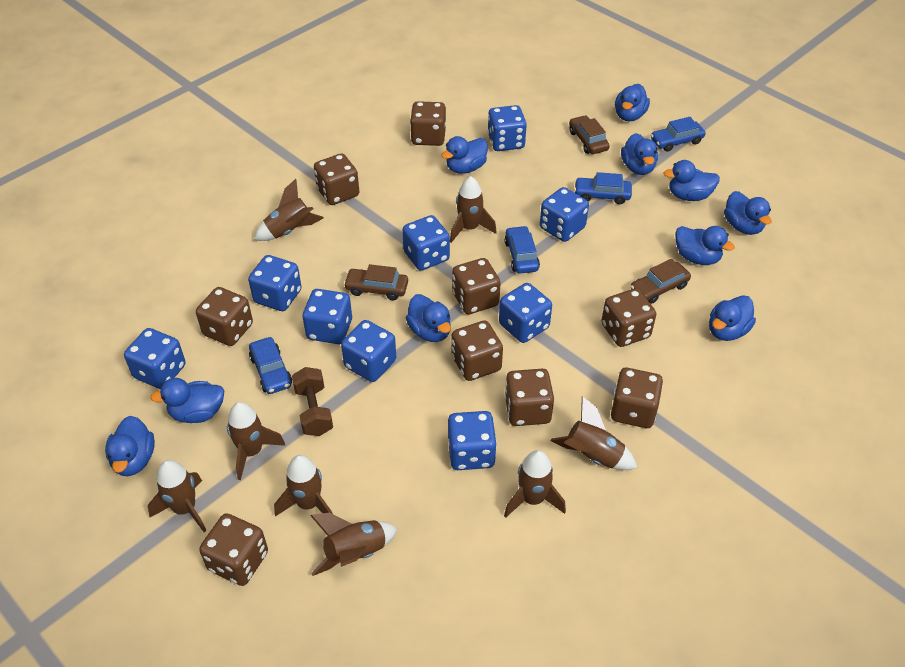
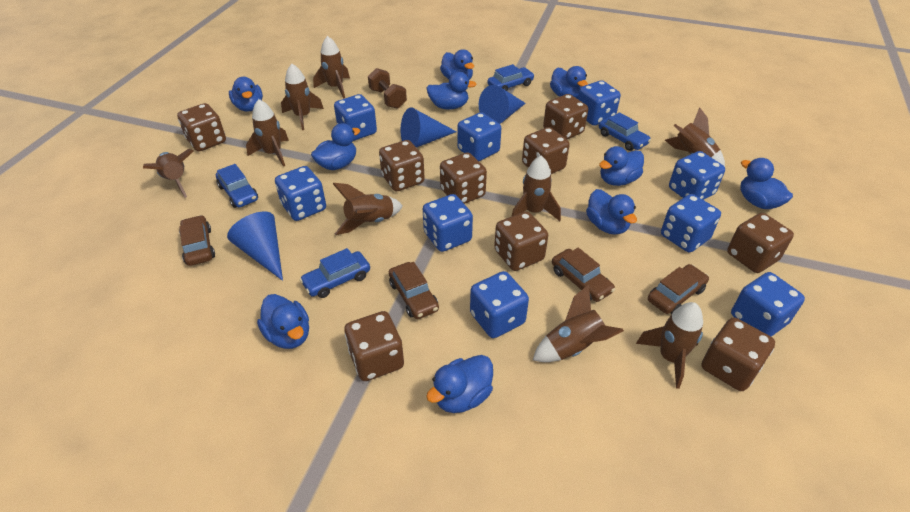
blue cone: none = 0 -> [227,212,283,281] [400,107,457,148] [479,85,526,124] = 3
brown car: [344,264,408,300] [569,115,610,154] [630,259,691,304] = 3 -> [179,215,215,266] [389,262,439,319] [552,248,615,302] [648,264,709,314] = 4
brown rocket: [148,460,207,532] [227,402,285,480] [254,179,324,241] [274,455,333,517] [310,513,398,576] [450,176,497,243] [504,450,566,518] [551,396,637,470] = 8 -> [143,149,194,198] [246,99,289,167] [281,64,324,130] [313,36,350,98] [333,183,403,235] [511,156,561,221] [533,285,624,362] [636,302,703,389] [665,108,725,167] = 9

